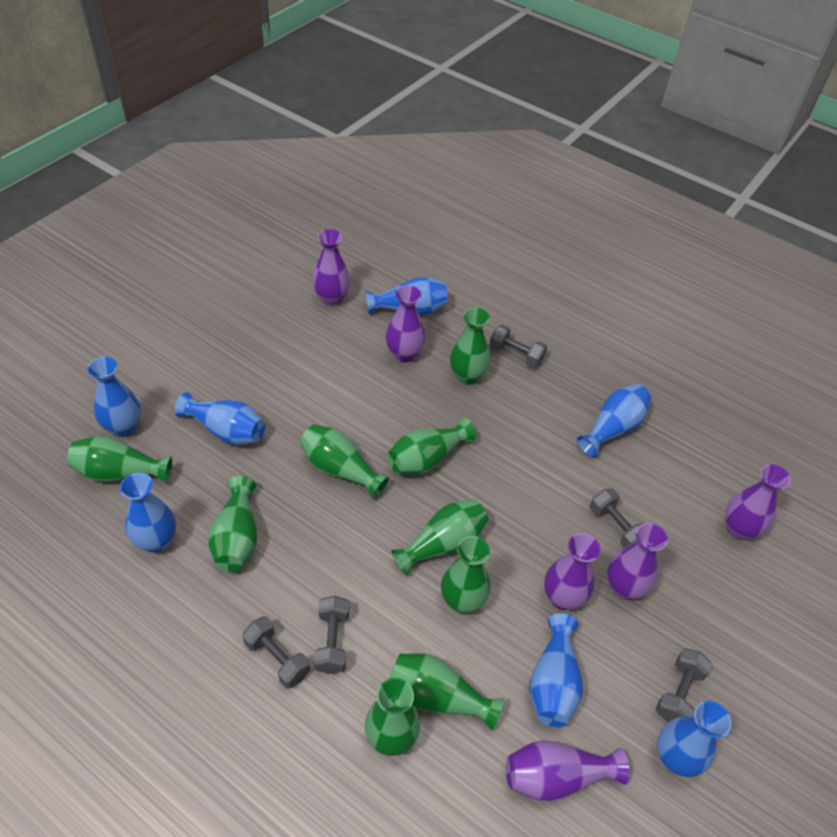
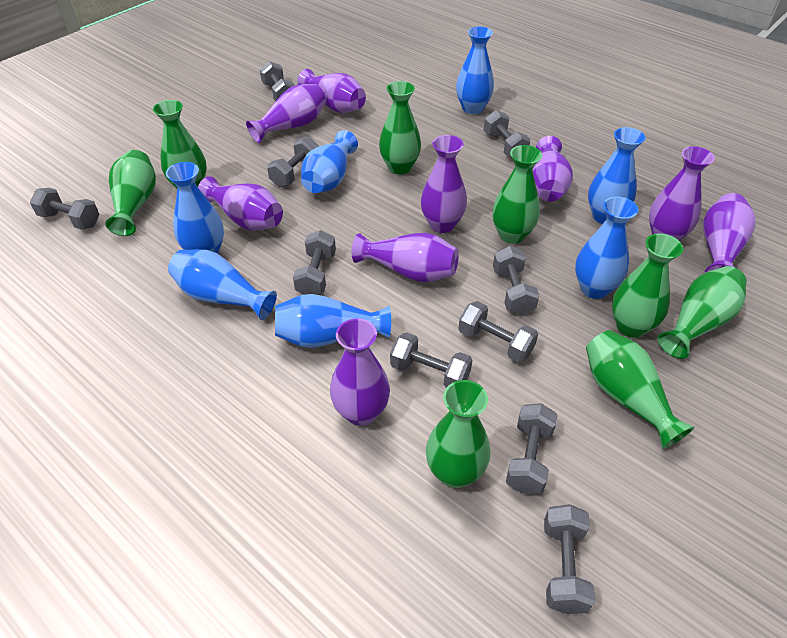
green vase: [67,436,172,484] [208,476,257,572] [300,424,389,499] [365,678,420,756] [387,418,476,475] [389,653,504,731] [391,500,489,575] [441,536,491,613] [450,307,490,385] = 9 -> [105,150,156,236] [153,100,207,189] [379,81,421,174] [426,380,491,488] [492,145,542,244] [586,330,694,449] [612,234,683,338] [658,266,747,359] = 8
grey dumbbell: [242,616,310,689] [314,596,349,674] [489,325,547,368] [590,488,644,548] [656,648,712,722] = 5 -> [30,188,100,230] [260,61,295,102] [267,136,318,187] [293,230,336,295] [390,332,472,388] [458,301,538,363] [484,110,531,158] [493,246,539,315] [506,403,558,494] [544,504,596,614] = 10
purple vase: [312,229,350,306] [386,285,425,363] [506,740,630,801] [544,533,601,610] [607,523,668,600] [725,464,791,540] = 6 -> [198,177,283,231] [246,84,326,143] [297,69,366,113] [330,319,390,426] [352,233,459,282] [421,135,467,233] [532,136,573,202] [649,146,715,241] [703,193,756,273] = 9

